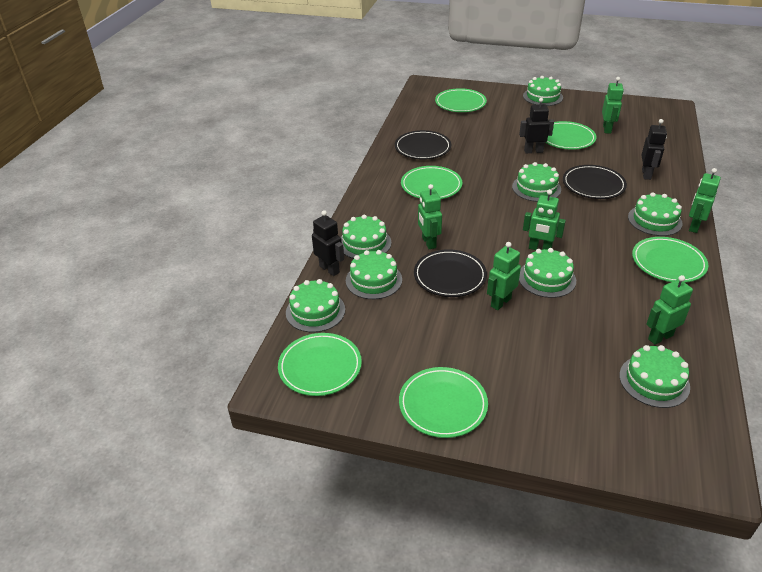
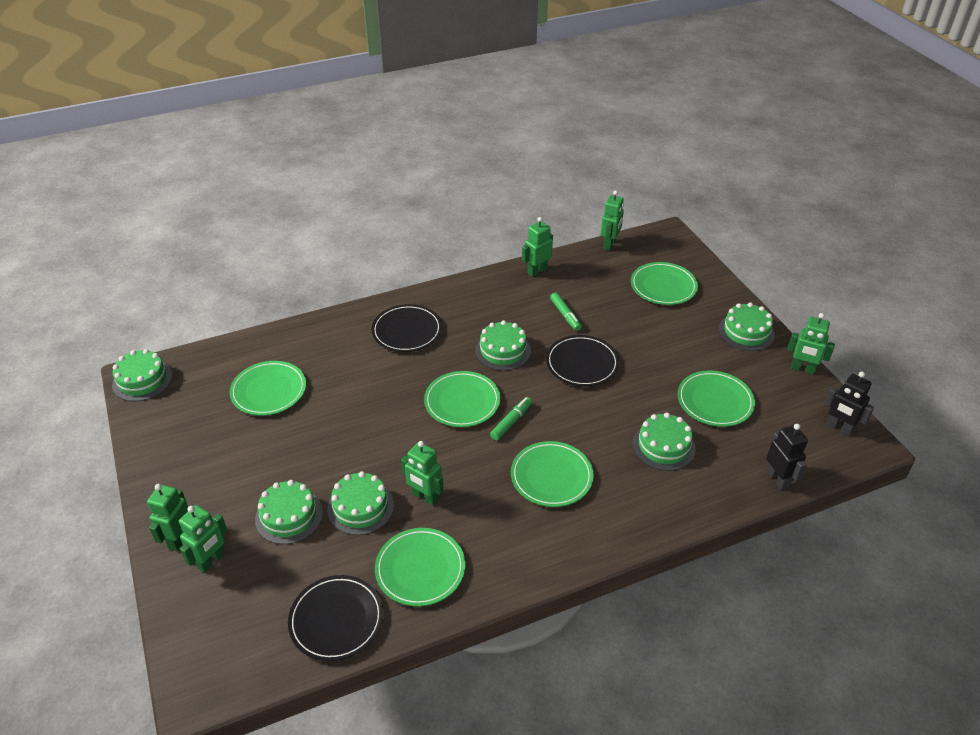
black robot: [312,210,344,276] [519,98,554,153] [641,119,667,180] = 3 -> [766,424,808,490] [824,372,874,436] = 2
green cake: [286,279,345,332] [341,215,391,259] [346,250,402,299] [512,162,561,202] [519,248,576,298] [523,76,563,106] [619,345,690,408] [628,192,683,236] = 8 -> [112,349,173,401] [255,480,323,544] [327,471,394,535] [475,320,531,371] [633,413,696,471] [719,303,775,351] = 6
green marker: none = 0 -> [490,397,532,440] [550,292,582,331] = 2

